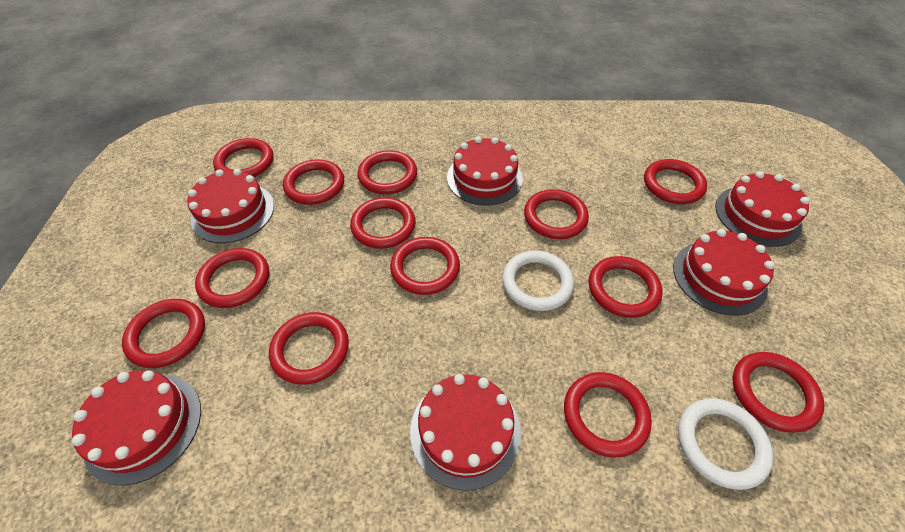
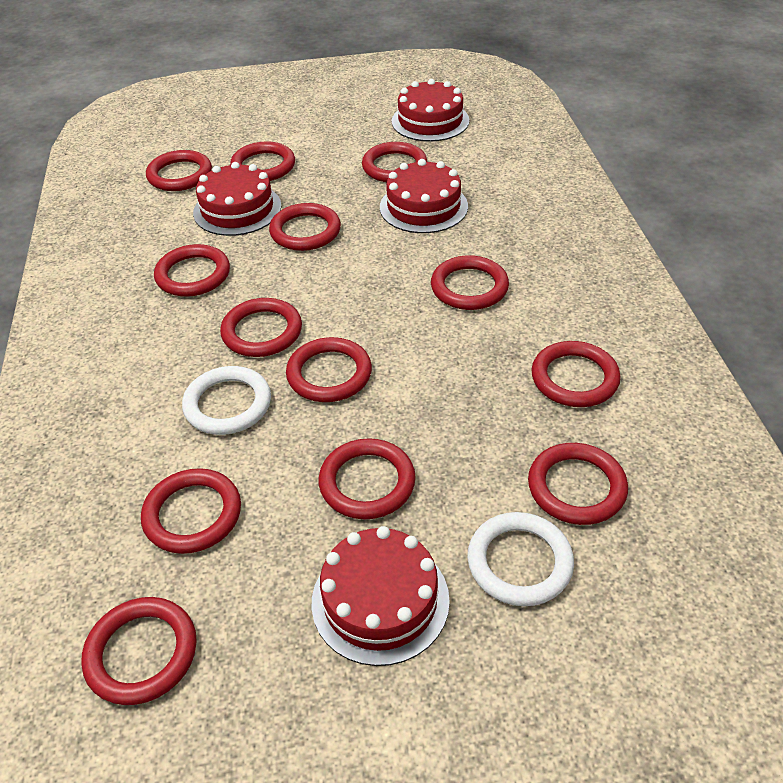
red cake: [72,370,201,486] [187,169,274,243] [410,374,521,491] [447,137,523,206] [673,229,775,316] [715,171,810,247] = 6 -> [193,162,282,236] [312,526,450,666] [380,159,468,233] [392,79,469,142] = 4

